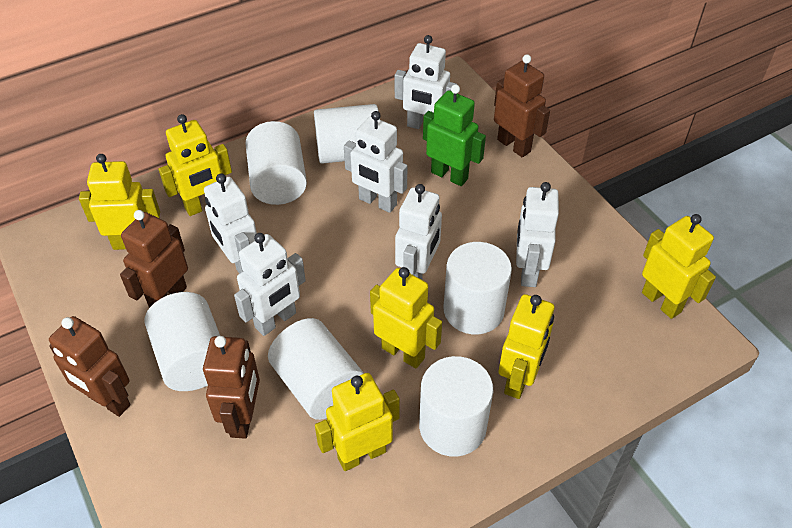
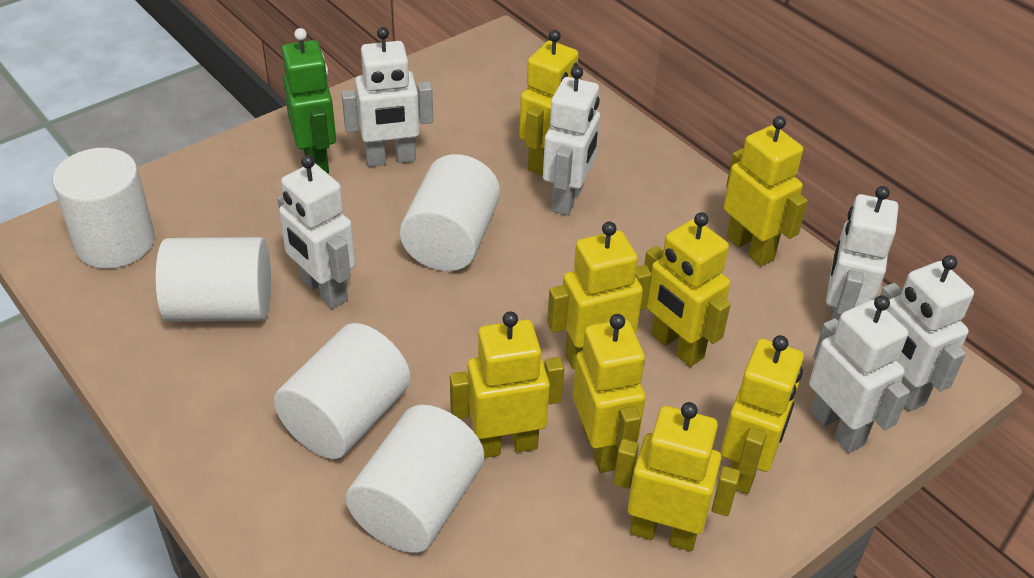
brown robot: [49,316,131,417] [120,210,188,308] [203,336,260,439] [494,54,550,157] = 4 -> none = 0
white cylinder: [145,292,220,391] [245,121,307,205] [268,318,364,420] [314,104,380,164] [419,356,493,457] [443,242,512,335] = 6 -> [53,148,155,269] [155,237,271,322] [274,323,410,459] [346,405,484,553] [400,154,500,271] = 5
yellow robot: [79,154,160,250] [159,114,232,216] [315,373,400,471] [370,267,442,369] [498,294,554,399] [642,214,716,319] = 6 -> [450,311,564,458] [519,30,582,176] [547,221,652,370] [573,314,646,473] [613,402,740,551] [644,212,731,367] [721,335,804,494] [723,116,808,266] = 8

